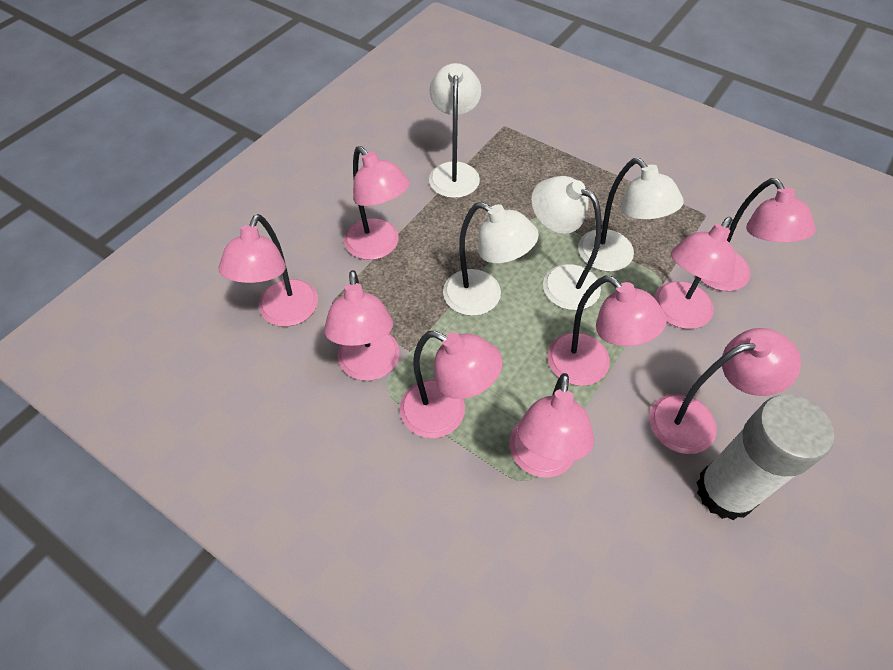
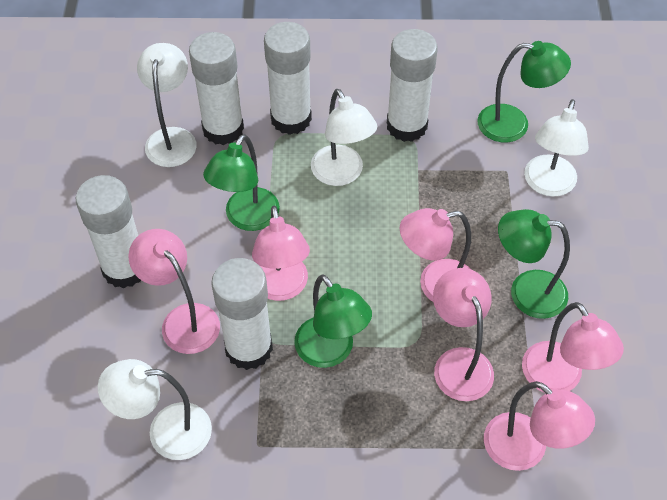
green lamp: none = 0 -> [203,134,280,231] [294,274,372,368] [477,41,571,142] [498,209,570,319] = 4
pink lamp: [218,214,318,327] [324,270,399,381] [344,146,410,260] [400,331,503,438] [509,373,594,478] [547,275,667,386] [649,328,801,454] [654,217,736,329] [700,178,816,291] = 9 -> [128,229,220,354] [252,205,310,301] [400,208,471,302] [433,268,494,401] [484,381,595,471] [522,302,624,393] = 6
white glue stick: [696,394,834,520] = 1 -> [76,175,141,288] [189,32,244,145] [211,258,273,370] [264,22,312,135] [387,29,438,142] = 5

